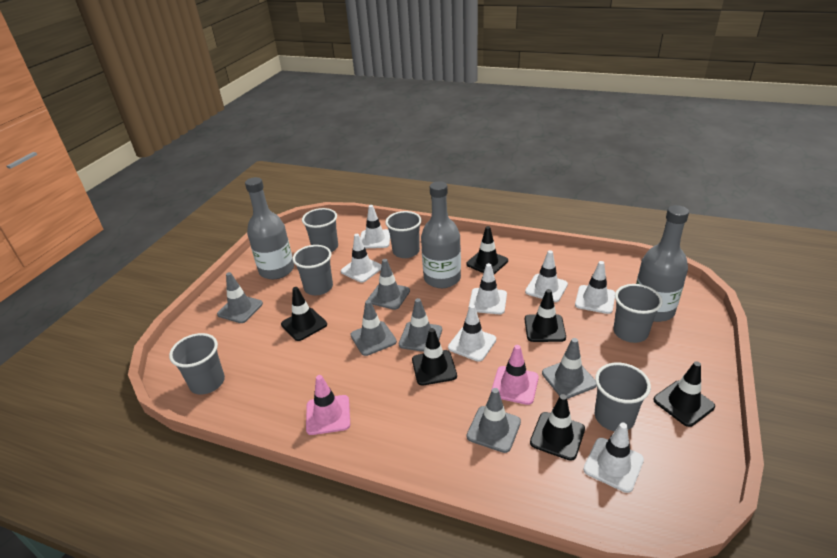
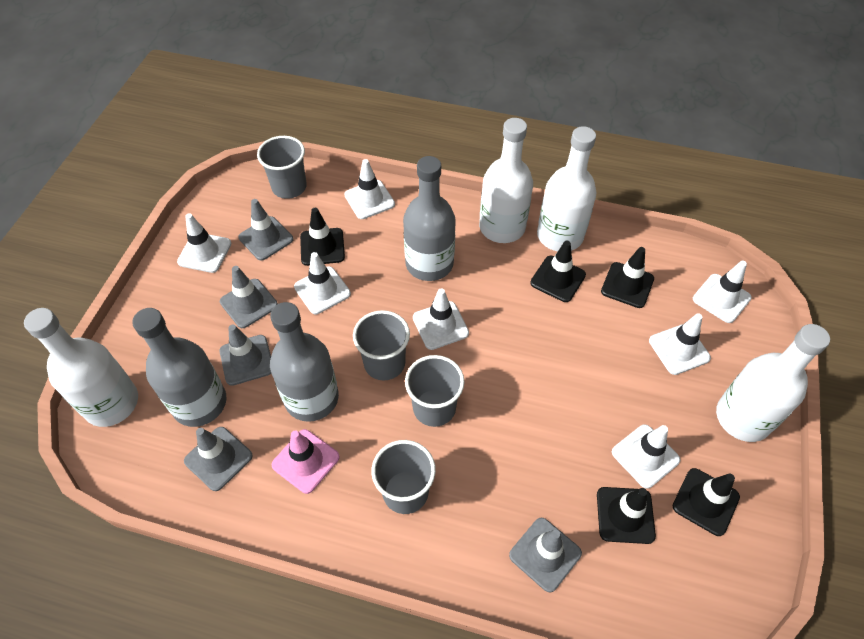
black traffic cone: [281,287,327,341] [412,328,457,385] [466,226,508,274] [525,289,566,342] [530,394,585,461] [653,361,715,427] = 6 -> [300,208,345,266] [530,241,586,302] [597,487,656,544] [601,247,654,308] [673,468,740,536] = 5
grey cup: [169,333,225,395] [293,245,333,295] [302,208,338,252] [385,211,422,258] [595,363,651,431] [613,284,663,343] = 6 -> [257,136,307,199] [353,310,410,380] [372,440,436,514] [405,355,465,427] = 4
grey traffic cone: [217,272,263,323] [350,300,397,356] [367,259,410,310] [399,298,442,352] [467,388,521,453] [542,338,597,399] = 6 -> [184,427,253,491] [220,266,278,328] [220,325,272,386] [238,199,294,260] [509,518,582,593] = 5
pink traffic cone: [306,375,350,435] [491,345,539,405] = 2 -> [272,429,340,494] = 1
white bottle: none = 0 -> [24,308,138,427] [479,118,533,243] [537,126,596,251] [716,324,830,442] = 4

